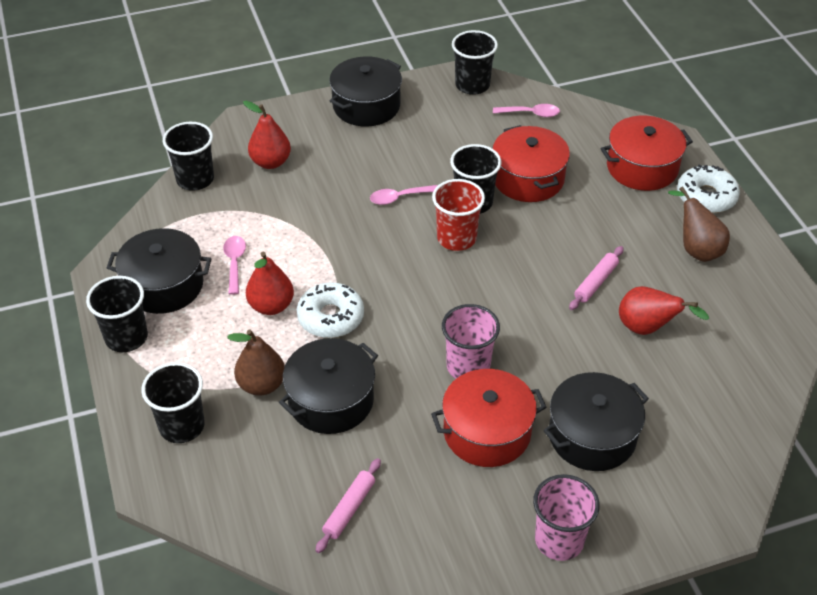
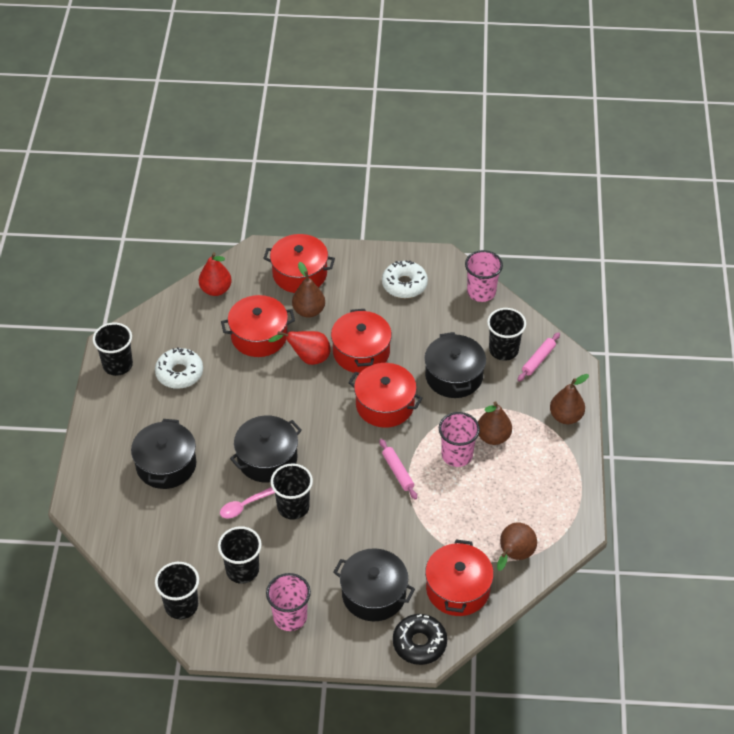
black donut: none = 0 -> [393,614,447,665] = 1
brown pear: [227,330,285,396] [668,187,730,262] = 2 -> [292,262,325,318] [478,401,512,445] [497,522,537,571] [550,374,589,424] = 4
pink cup: [442,304,500,379] [533,474,600,561] = 2 -> [266,573,311,631] [439,412,480,467] [465,250,503,302] = 3
pink spoon: [223,236,246,295] [370,185,438,205] [493,104,560,117] = 3 -> [220,487,275,518] = 1
red cup: [432,179,485,251] = 1 -> none = 0
red pear: [243,101,291,169] [246,252,294,315] [619,286,709,335] = 3 -> [199,252,232,296] [269,331,331,365] = 2
red pot: [431,369,547,467] [492,125,570,202] [601,116,693,191] = 3 -> [221,295,295,357] [263,234,335,293] [331,309,392,373] [348,363,423,428] [425,540,494,616] = 5

